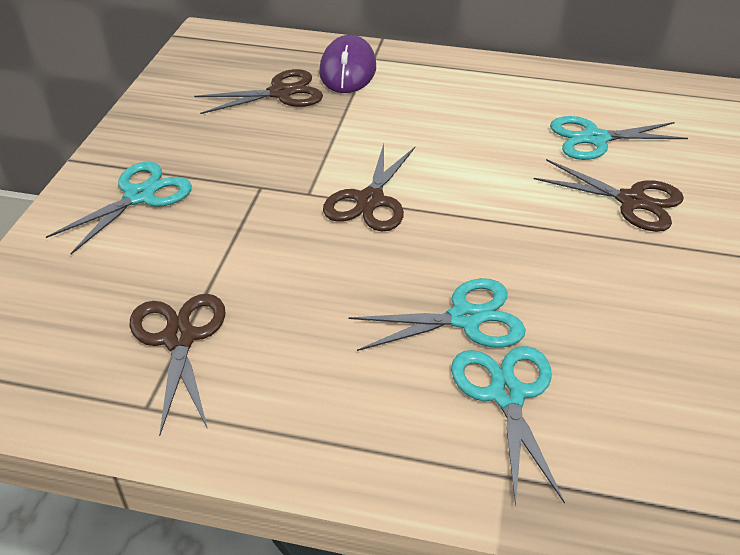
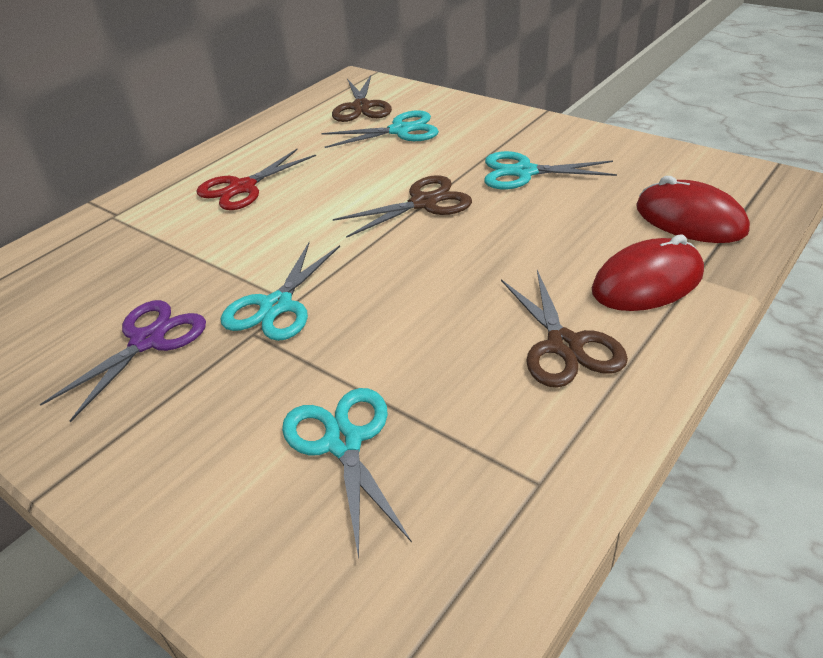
brown scissors: [130,294,226,436] [194,69,323,114] [323,144,415,232] [534,159,684,232] = 4 -> [332,75,392,122] [333,175,472,238] [501,270,628,388] = 3
purple mouse: [319,35,376,93] = 1 -> none = 0
purple scissors: none = 0 -> [40,300,206,422] = 1
red mouse: none = 0 -> [592,234,704,311] [636,176,750,243] = 2
red scissors: none = 0 -> [196,149,316,210] = 1

